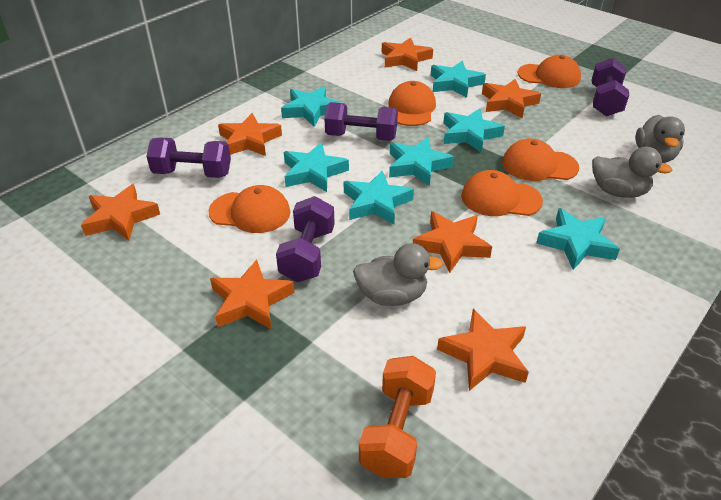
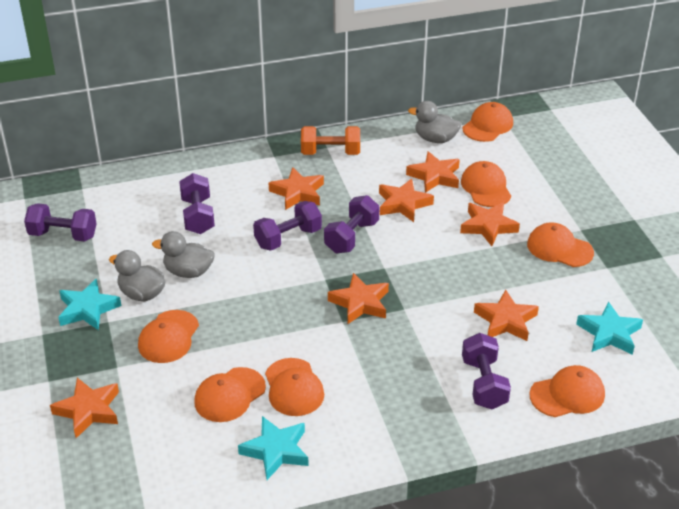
orange cap: [208,185,290,233] [388,81,436,126] [461,170,543,216] [502,138,579,181] [518,55,581,88] = 5 -> [138,310,199,363] [194,367,266,422] [265,358,324,416] [461,161,511,207] [463,102,513,142] [527,222,594,267] [530,365,605,417] = 7
purple dumbbell: [146,138,231,178] [276,196,335,282] [324,102,398,141] [592,58,629,116] = 4 -> [24,203,97,242] [179,173,215,234] [253,201,322,251] [324,195,379,253] [462,333,511,409] = 5
turquoise star: [281,86,340,127] [284,143,349,192] [344,171,414,225] [389,137,454,186] [431,61,486,98] [443,108,505,153] [536,208,620,270] = 7 -> [58,279,121,330] [238,416,309,480] [576,301,643,355] = 3

